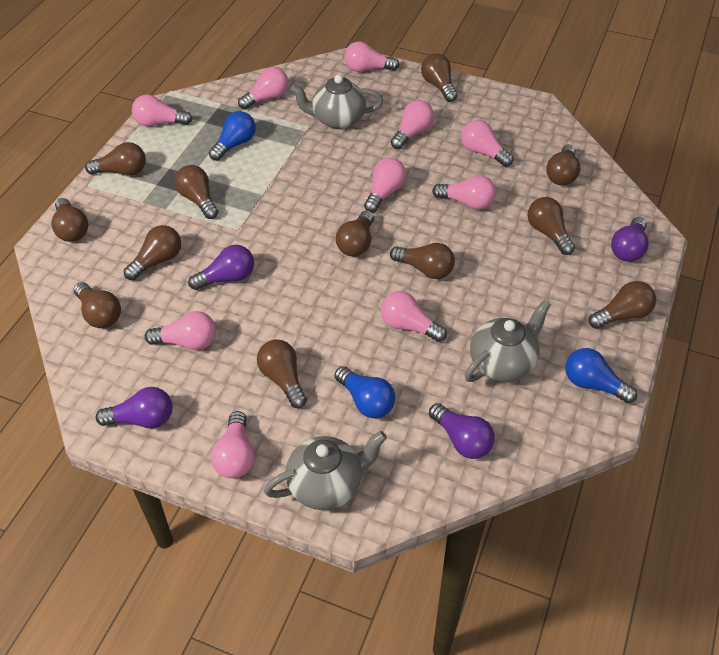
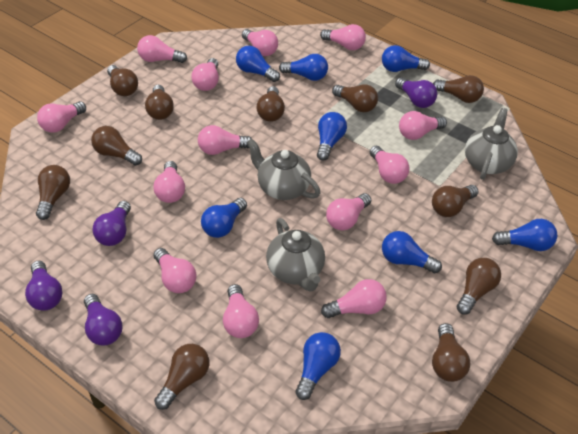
blue light bulb: [209,111,256,161] [334,366,395,418] [565,348,637,403] = 3 -> [201,198,247,238] [236,46,280,82] [279,54,328,81] [295,332,341,400] [317,112,347,161] [382,45,430,72] [382,231,442,273] [492,219,557,251] = 8
brown light bulb: [51,198,88,242] [74,282,121,328] [85,142,146,176] [124,225,181,280] [175,165,218,219] [257,339,307,408] [336,210,374,257] [390,243,455,279] [421,53,457,102] [528,197,575,255] [546,144,580,186] [589,281,656,329] = 12 -> [36,165,70,220] [91,126,142,166] [107,65,138,96] [145,85,174,120] [154,344,209,410] [257,86,285,122] [332,84,378,112] [432,185,478,217] [432,323,470,382] [433,75,484,103] [457,258,501,315] = 11
pink light bulb: [132,95,193,127] [145,311,216,350] [211,411,255,478] [238,67,289,110] [344,41,399,72] [364,158,406,213] [380,291,447,342] [391,100,434,149] [432,175,496,210] [461,120,513,167] = 10 -> [37,101,86,133] [137,35,187,63] [154,161,185,203] [154,248,197,293] [191,58,219,91] [198,125,251,155] [223,284,259,338] [242,29,278,56] [320,24,366,50] [321,279,387,318] [326,193,371,230] [370,146,409,184] [399,111,447,140] = 13

